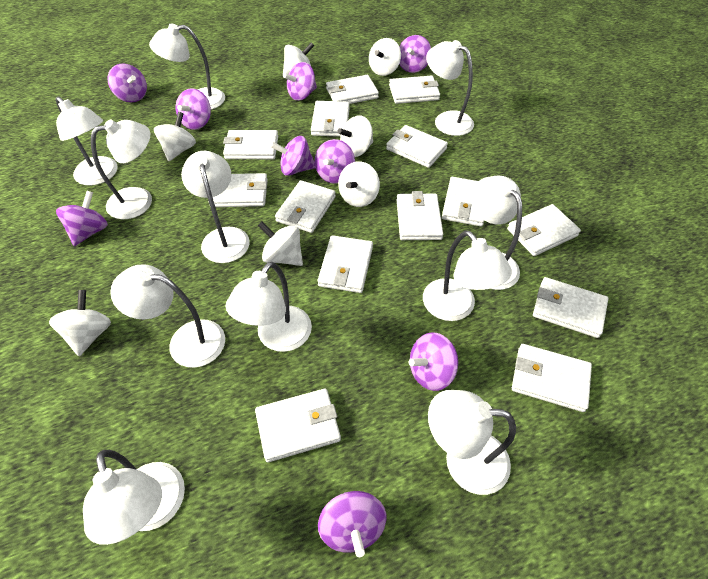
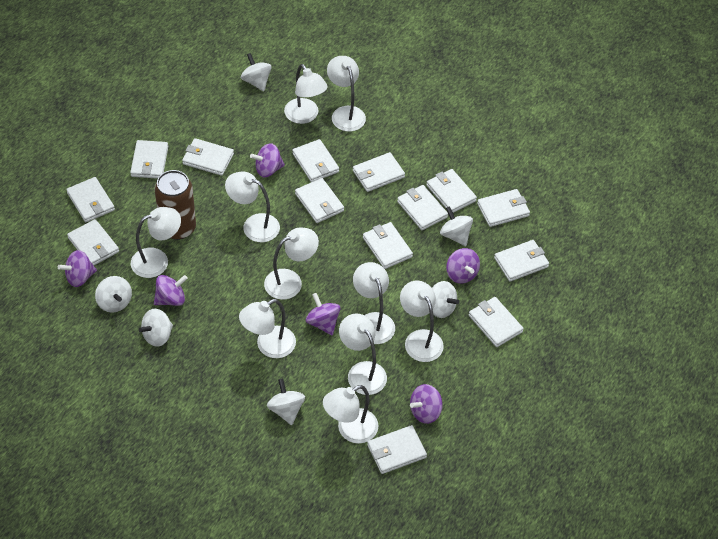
brown can: none = 0 -> [155,170,196,240] = 1
purple spinning top: [56,191,108,246] [107,63,147,103] [176,88,211,130] [271,136,316,176] [283,62,317,101] [315,139,355,184] [318,491,386,557] [399,35,431,73] [409,332,458,391] = 9 -> [58,250,97,287] [154,275,188,306] [250,143,285,177] [306,293,340,335] [410,384,442,424] [446,248,480,284] = 6
white lamp: [56,96,118,186] [83,450,185,545] [91,120,152,219] [110,264,225,368] [149,24,225,110] [181,151,250,263] [226,262,312,352] [423,230,512,321] [426,40,474,136] [428,390,516,495] [471,176,522,290] = 11 -> [131,207,181,278] [225,171,280,242] [239,299,296,358] [264,227,319,300] [284,64,328,124] [323,385,378,444] [327,56,366,132] [339,314,387,395] [353,262,395,344] [400,281,444,362] = 10
white spinning top: [49,290,111,356] [154,112,196,161] [258,221,303,266] [283,42,314,74] [338,115,373,157] [338,161,380,207] [369,38,401,76] = 7 -> [95,276,132,313] [138,309,173,347] [241,53,272,91] [267,378,305,425] [432,281,459,318] [440,206,473,246] = 6

